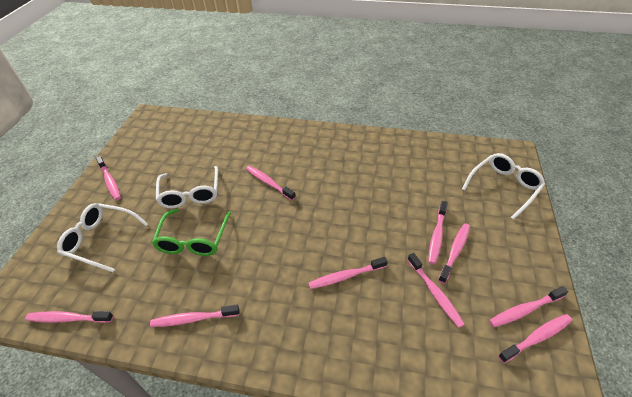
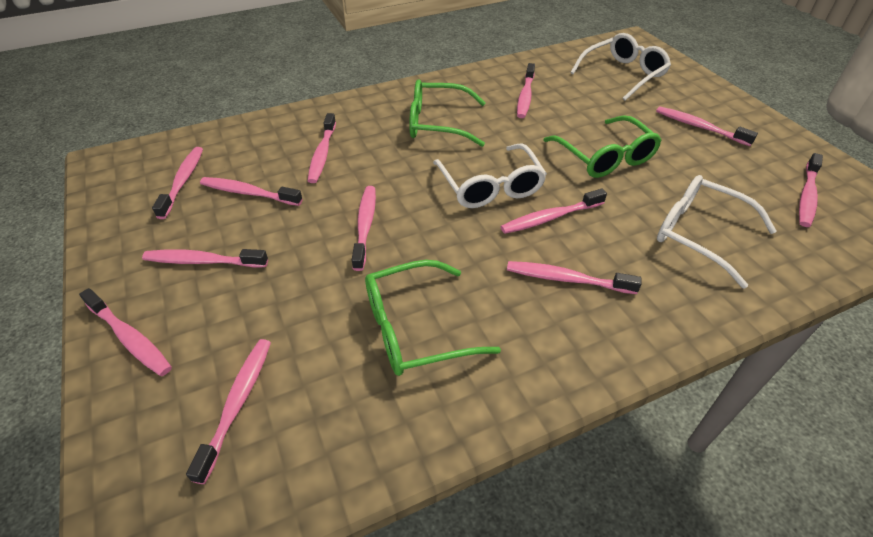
green glasses: [152,209,231,256] = 1 -> [365,260,501,376] [409,79,486,147] [544,115,662,178] = 3
pink toothbrush: [25,311,113,323] [96,156,121,200] [150,305,239,327] [246,166,295,201] [308,257,388,289] [408,253,465,328] [428,201,448,264] [438,223,470,284] [489,286,568,327] [498,314,572,363] = 10 -> [79,288,172,376] [142,249,268,268] [152,147,203,219] [186,339,271,484] [200,177,303,206] [308,113,336,183] [352,186,376,271] [500,189,607,234] [507,261,642,294] [517,63,535,118] [656,106,758,146] [799,153,823,227] = 12

